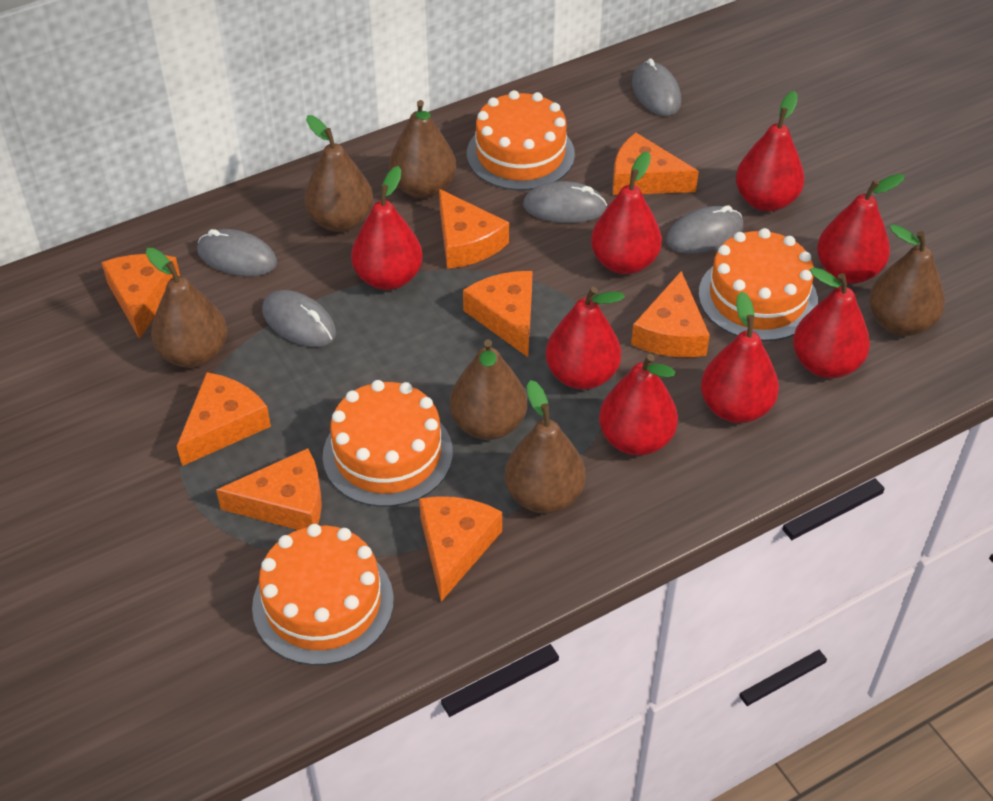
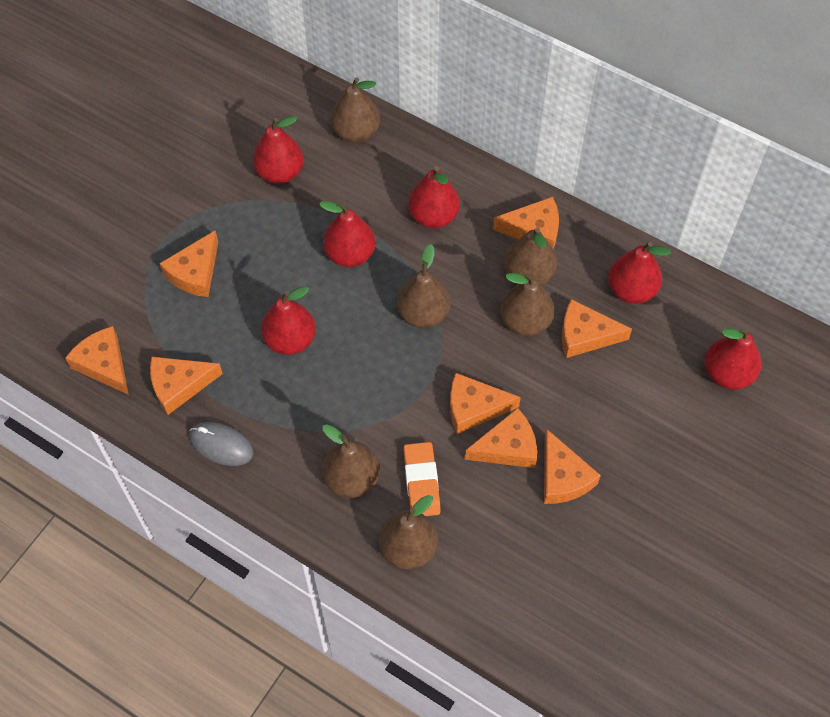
grey mouse: [197,229,277,276] [262,290,336,347] [523,181,607,223] [632,58,681,116] [666,205,744,254] = 5 -> [189,422,254,466] = 1
orange cake: [252,524,394,665] [323,380,453,507] [467,90,575,190] [698,228,818,341] = 4 -> none = 0
orange eraser: none = 0 -> [403,442,441,516] = 1
red pear: [351,166,423,290] [545,287,625,390] [591,151,662,274] [599,354,678,456] [701,291,779,423] [736,91,805,211] [793,267,870,378] [817,174,905,284] = 8 -> [253,116,304,184] [261,286,316,355] [319,201,376,267] [408,166,460,228] [608,242,671,304] [705,328,762,390] = 6

